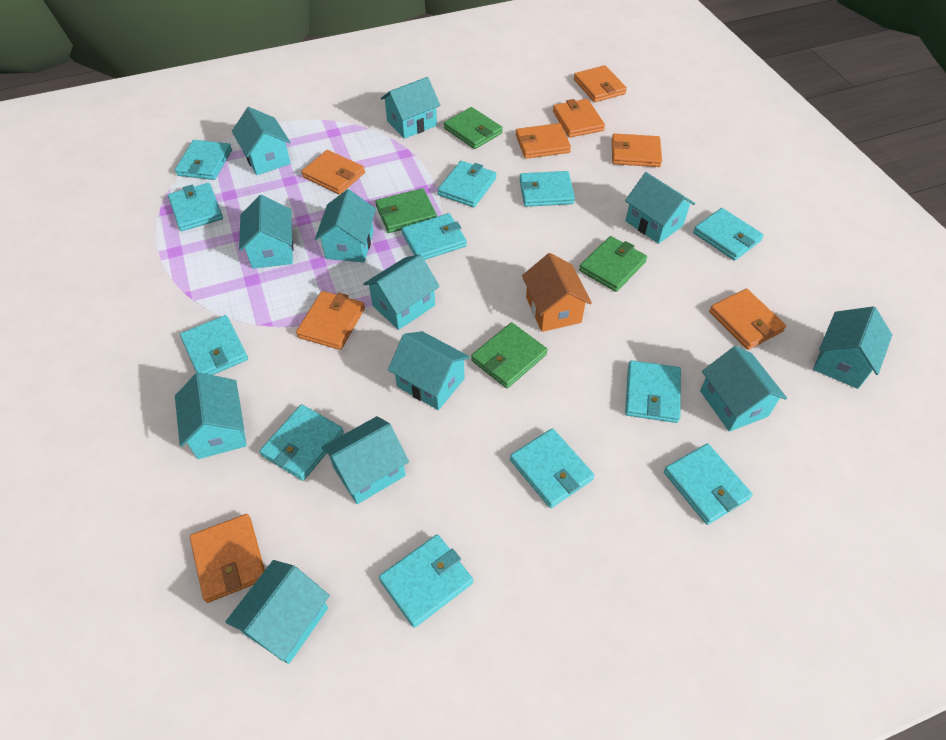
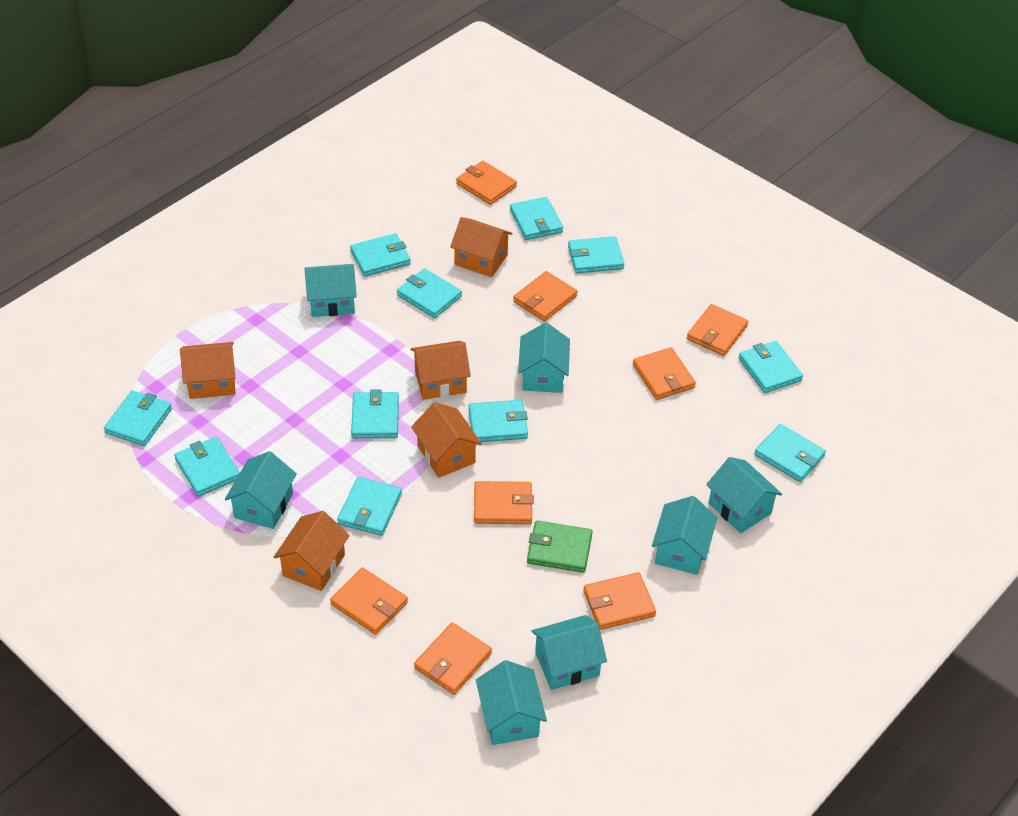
green wallet: [375,188,437,233] [444,107,503,149] [471,322,548,388] [579,236,647,292] = 4 -> [527,521,593,573] = 1
orange house: [522,253,592,332] = 1 -> [180,342,235,399] [274,511,350,591] [411,341,471,400] [411,402,482,478] [450,217,513,277] = 5
turquoise house: [175,372,247,459] [225,560,330,664] [232,107,291,175] [239,195,293,269] [315,189,376,262] [321,416,409,504] [363,254,440,330] [381,77,440,139] [388,331,470,410] [625,172,695,244] [700,346,787,432] [813,306,892,389] = 12 -> [225,451,297,529] [305,264,357,317] [476,660,547,745] [518,322,570,393] [532,615,607,690] [652,496,717,575] [706,457,782,533] = 7
turquoise wallet: [168,183,223,231] [175,140,232,180] [180,315,248,375] [260,404,344,481] [379,534,473,628] [402,213,467,260] [438,161,496,207] [510,428,594,508] [519,171,575,207] [625,360,681,423] [664,443,753,525] [693,208,764,261] = 12 -> [104,390,172,446] [174,437,240,497] [337,477,402,536] [350,233,411,277] [351,389,399,438] [397,268,462,318] [468,400,528,442] [510,197,563,240] [568,236,624,274] [738,341,803,393] [754,424,826,482] = 11

